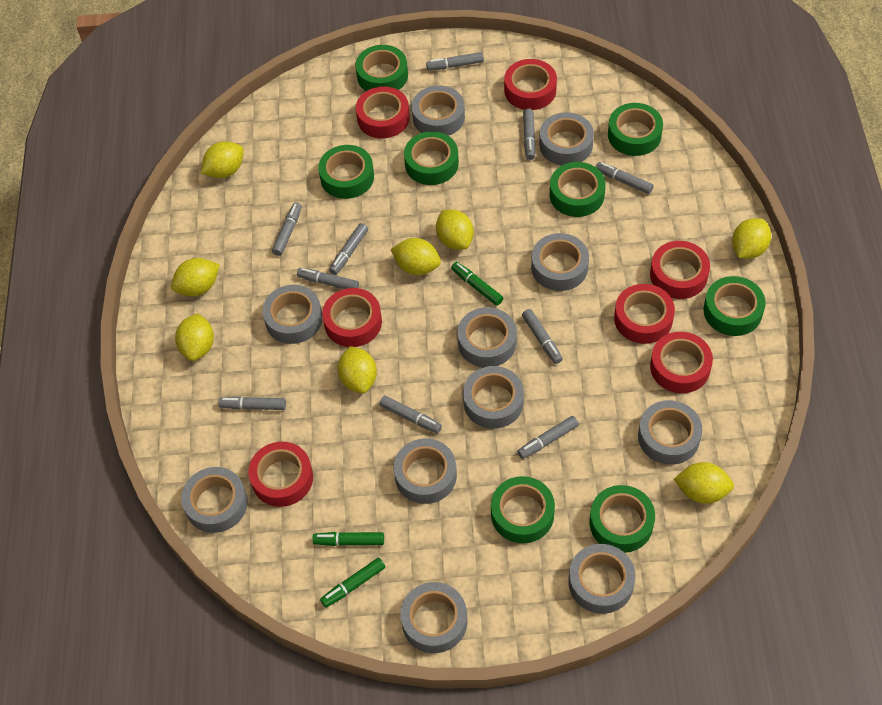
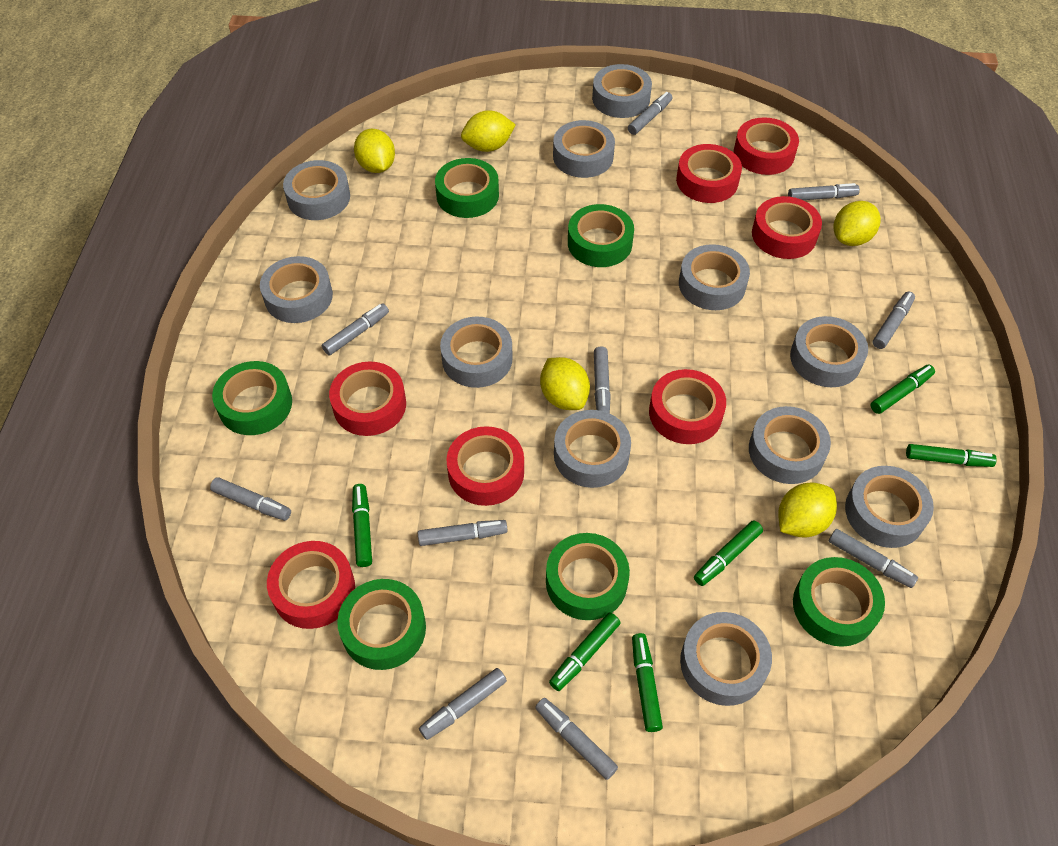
green marker: [312,532,384,546] [320,558,385,607] [451,262,503,305] = 3 -> [352,484,372,567] [549,613,621,691] [632,633,663,732] [694,520,763,586] [870,365,935,414] [906,444,997,467] = 6
green tape: [318,145,374,199] [355,45,408,91] [404,131,459,185] [491,476,555,543] [550,162,606,217] [589,485,655,553] [608,103,663,156] [703,276,766,336] = 8 -> [212,361,292,435] [337,579,426,670] [435,158,499,218] [546,533,630,620] [568,204,634,267] [793,557,885,647] = 6
yellow lemon: [171,258,220,296] [175,313,214,361] [201,141,244,178] [338,346,377,394] [391,238,441,275] [436,209,474,250] [674,462,734,504] [732,218,771,259] = 8 -> [354,129,395,173] [461,110,516,152] [540,357,590,410] [778,482,837,537] [834,201,881,246] = 5

